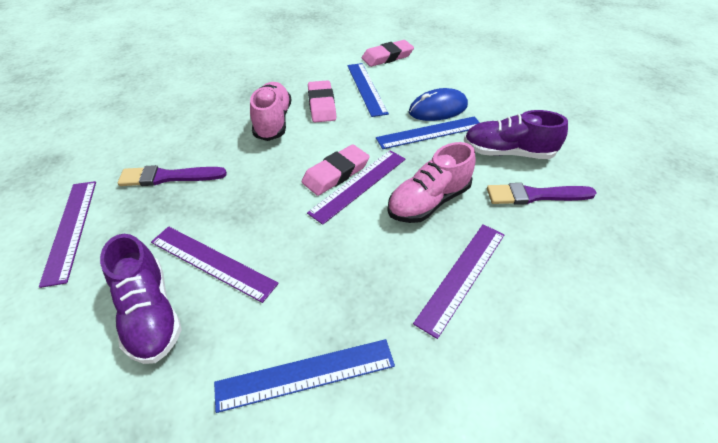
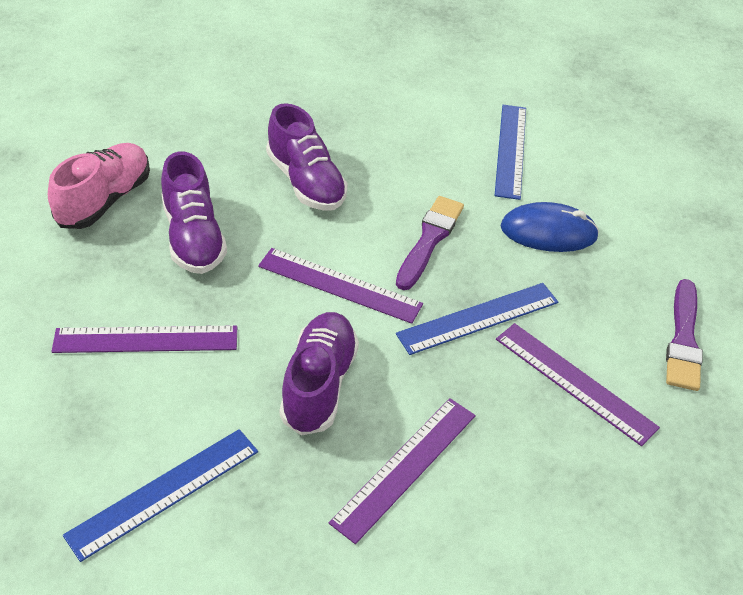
pink eraser: [302,144,370,196] [308,80,336,122] [362,40,414,67] = 3 -> none = 0
pink shoe: [250,82,291,141] [387,142,476,223] = 2 -> [48,143,150,229] = 1
purple shoe: [100,234,182,364] [464,110,568,159] = 2 -> [161,152,227,274] [266,103,348,211] [280,312,359,435] = 3

